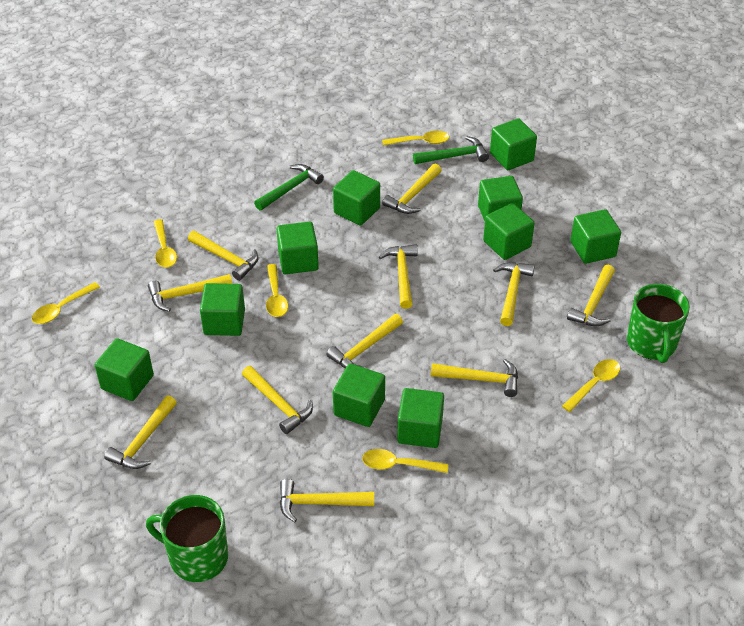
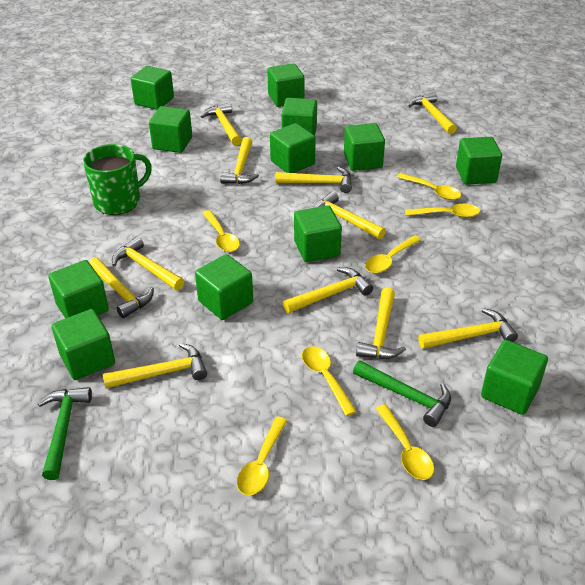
green cube: [95,338,154,401] [200,283,245,336] [277,222,319,274] [333,170,380,226] [333,363,385,427] [397,388,444,448] [478,176,523,221] [483,203,535,260] [490,118,537,170] [570,209,621,264] = 10 -> [48,260,109,318] [52,309,115,380] [131,66,174,110] [149,106,192,153] [195,254,253,320] [267,63,305,107] [270,123,316,173] [282,98,317,136] [294,205,342,262] [344,123,385,171] [456,137,502,185] [481,340,548,415] = 12
green mug: [146,495,228,582] [627,284,690,363] = 2 -> [83,144,152,215] = 1
yellow spoon: [32,282,100,324] [154,219,177,267] [266,264,288,317] [362,449,448,473] [382,131,449,146] [562,359,620,412] = 6 -> [202,210,240,252] [237,417,288,495] [302,346,357,416] [365,235,421,273] [375,404,434,480] [397,173,461,200] [405,204,480,218] = 7

